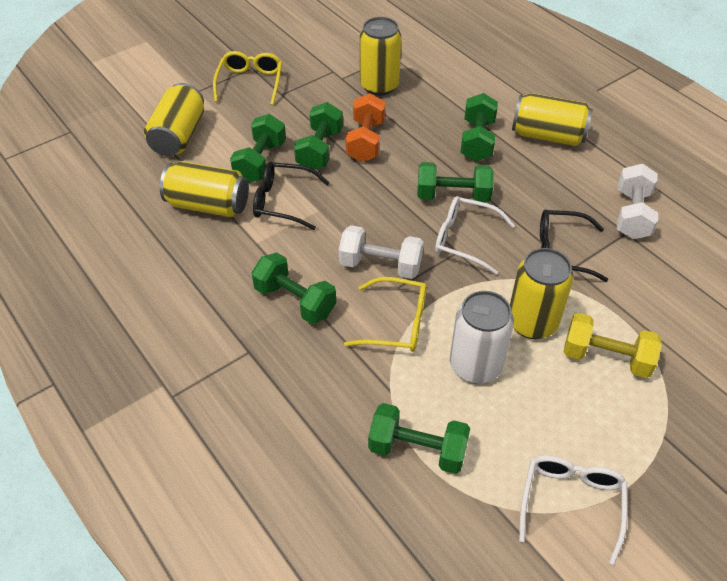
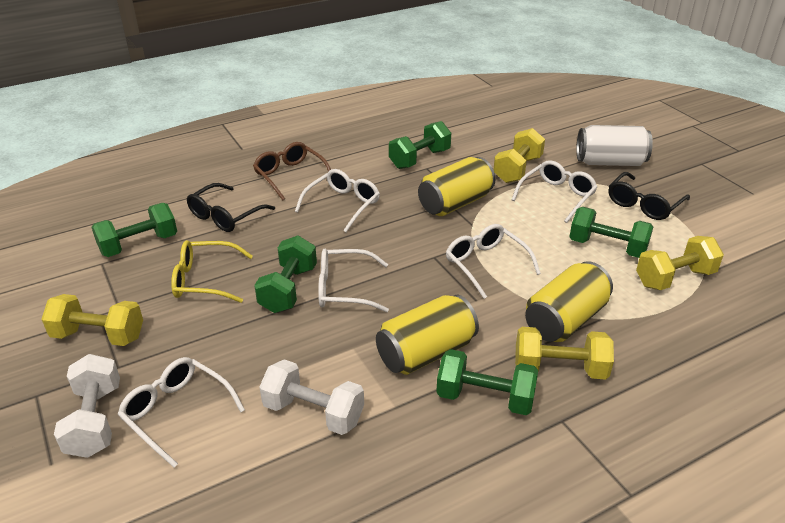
brown glasses: none = 0 -> [253,142,331,200] = 1
green dumbbell: [230,114,286,183] [252,252,336,324] [294,102,343,170] [368,403,470,474] [417,162,494,203] [460,93,498,162] = 6 -> [91,203,177,257] [254,235,317,313] [389,121,451,169] [436,349,538,415] [569,207,653,258] = 5
orange dumbbell: [346,94,385,162] = 1 -> none = 0
white glasses: [435,196,515,275] [519,455,627,565] = 2 -> [118,357,245,467] [295,169,380,232] [318,249,389,312] [446,224,541,299] [512,160,597,223] = 5
yellow can: [144,83,204,156] [160,161,249,217] [360,17,401,95] [510,248,574,339] [512,93,593,146] = 5 -> [376,295,479,375] [418,157,495,216] [525,261,613,342] = 3
yellow dumbbell: [564,313,662,378] = 1 -> [42,294,143,346] [493,128,545,183] [515,327,614,380] [636,236,724,290] = 4
yellow glasses: [213,51,282,105] [344,277,427,352] = 2 -> [171,240,253,303] = 1

